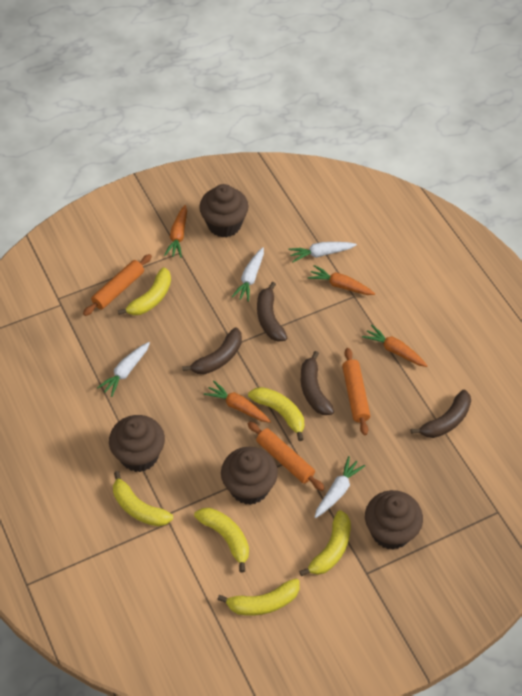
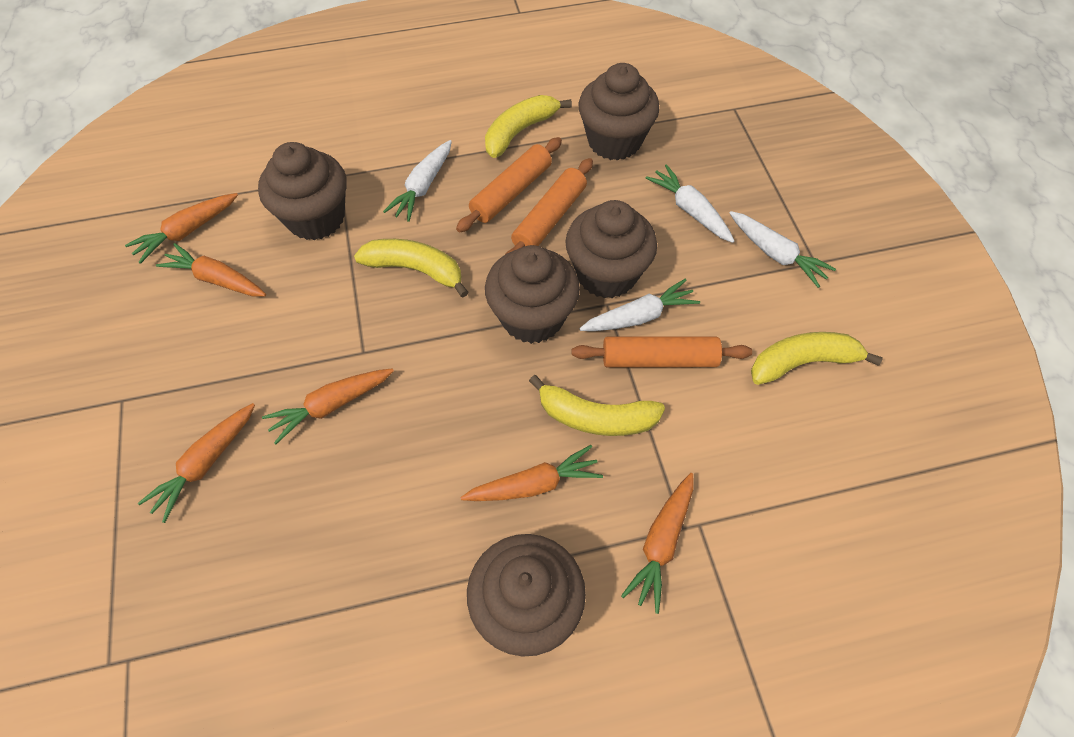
brown banana: [182,328,242,374] [257,282,287,342] [301,351,334,415] [411,390,471,438] = 4 -> none = 0
brown cupcake: [109,415,165,472] [199,184,249,238] [221,447,278,505] [365,490,423,550] = 4 -> [258,142,347,240] [467,534,586,657] [485,245,580,344] [565,200,657,298] [579,63,659,161] = 5
orange carrot: [164,205,187,258] [204,381,271,423] [308,265,375,295] [362,325,428,367] = 4 -> [125,193,238,264] [138,403,255,523] [156,243,266,297] [262,368,394,444] [460,445,603,501] [621,473,694,614] = 6
yellow banana: [113,471,173,526] [118,267,171,315] [194,508,249,572] [217,578,299,616] [248,387,304,441] [299,510,351,576] = 6 -> [354,239,468,297] [485,95,572,158] [529,375,665,436] [751,332,883,385] = 4

